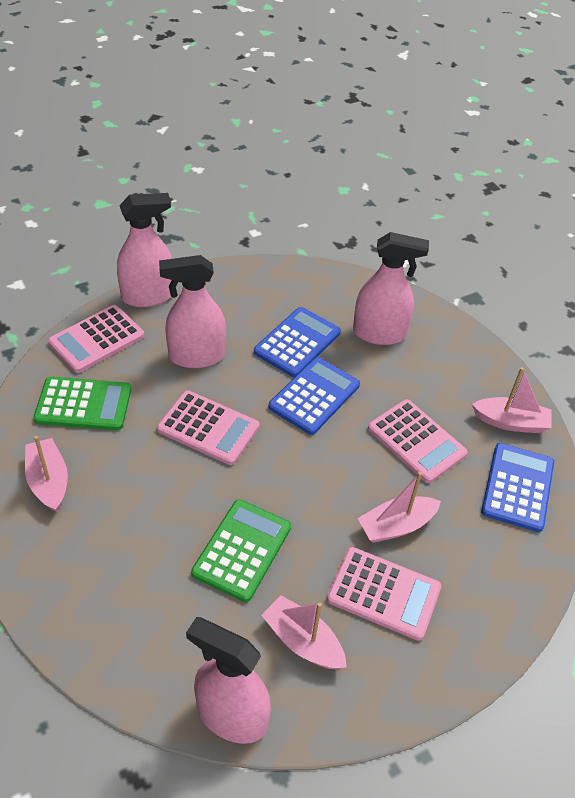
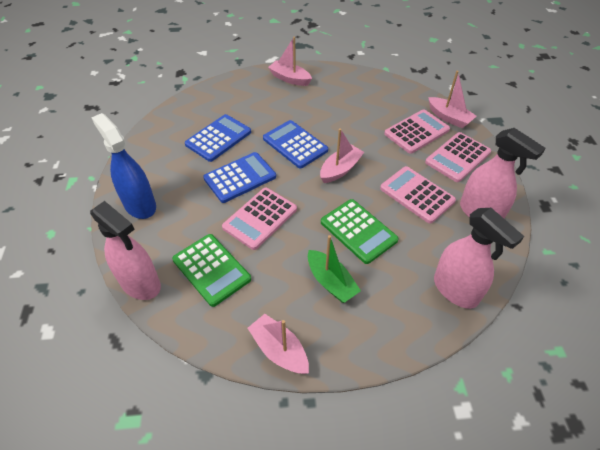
blue spray bottle: none = 0 -> [91,113,156,219] = 1
green boat: none = 0 -> [308,235,361,303] = 1
pink spray bottle: [117,193,172,307] [159,255,226,368] [186,617,271,744] [353,232,429,345] = 4 -> [90,201,161,300] [434,208,524,309] [460,128,545,219] = 3

